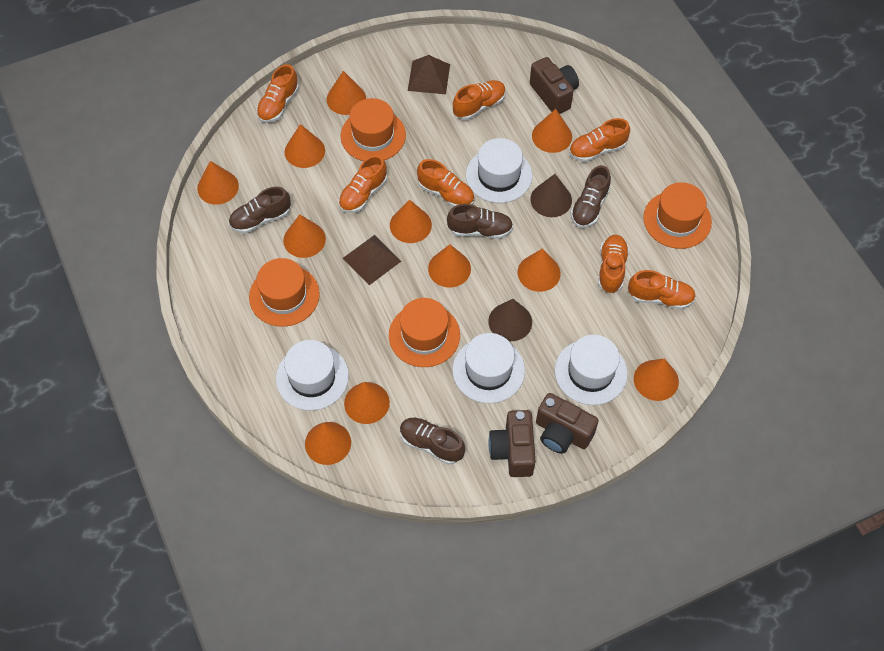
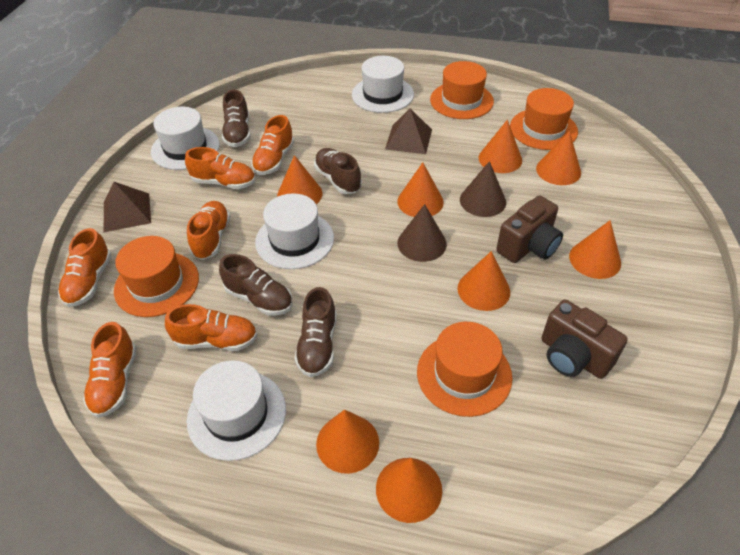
brown camera: [488,410,536,477] [530,57,579,114] [536,393,599,454] = 3 -> [496,195,563,263] [541,300,628,379] = 2
orange cone: [197,161,239,205] [283,215,326,258] [285,124,325,168] [305,422,351,465] [327,71,366,115] [344,382,390,424] [390,200,432,243] [428,244,471,288] [518,248,560,292] [532,109,572,153] [634,359,679,401] = 11 -> [277,155,322,204] [316,409,379,474] [376,458,442,523] [397,162,444,217] [457,251,510,311] [479,120,522,173] [536,131,581,185] [569,220,621,279] = 8
orange shoe: [256,64,299,123] [338,155,387,213] [417,159,474,207] [453,80,506,120] [569,118,630,162] [598,235,629,294] [628,270,696,309] = 7 -> [58,228,112,307] [83,322,137,418] [165,304,257,351] [185,147,255,189] [187,201,230,260] [251,115,294,175] = 6

